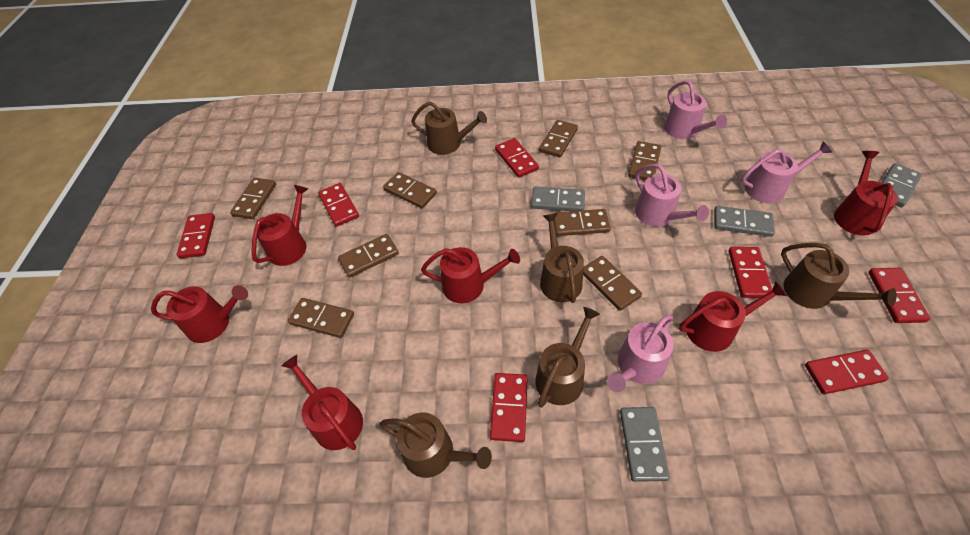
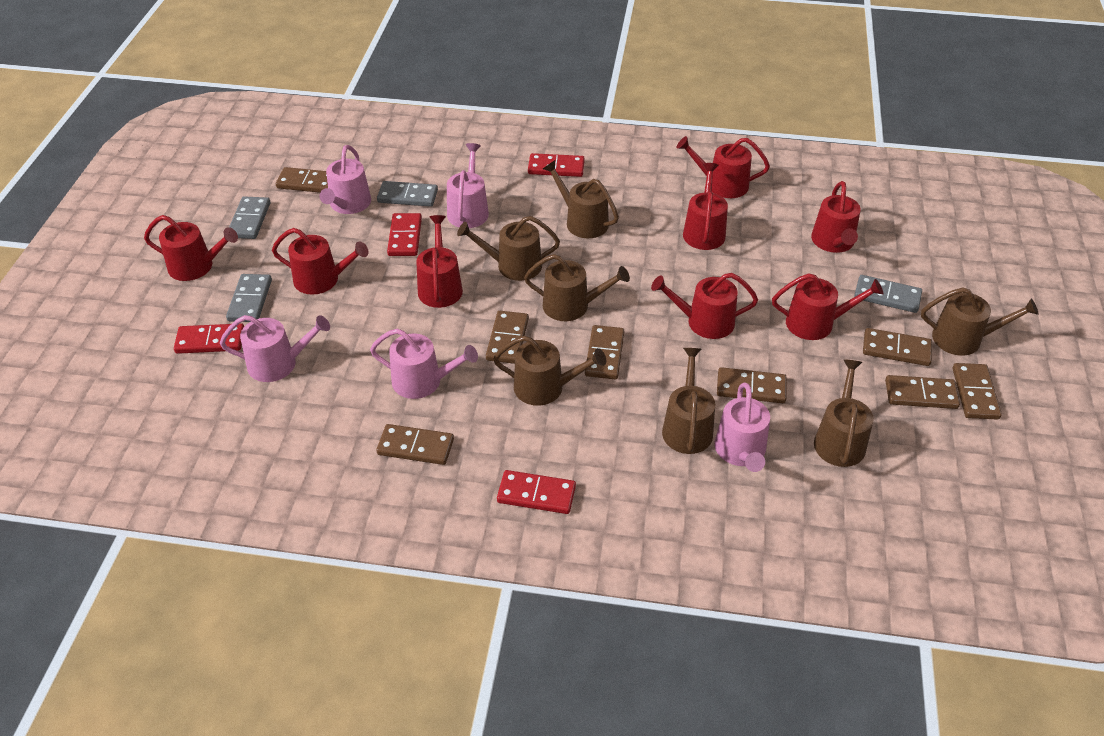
brown watering can: [379,413,492,478] [411,101,487,155] [535,307,600,408] [540,213,584,303] [781,243,897,309] = 5 -> [457,216,560,281] [493,336,606,406] [524,254,630,321] [543,160,619,238] [662,348,715,454] [814,359,874,467] [921,287,1039,356] = 7
pink watering can: [607,315,674,392] [635,164,709,227] [664,81,727,139] [741,141,832,203] = 4 -> [220,315,330,382] [319,145,371,214] [370,329,478,399] [447,143,489,228] [714,383,770,472] = 5
red domino: [177,213,215,258] [318,183,359,227] [490,373,528,442] [495,138,539,178] [729,247,772,298] [805,349,889,394] [868,268,930,323] = 7 -> [174,323,244,354] [387,213,422,256] [497,470,576,514] [528,153,585,177] = 4
red watering can: [151,285,248,343] [251,185,308,266] [281,355,363,450] [421,247,520,303] [679,281,787,352] [834,151,898,236] = 6 -> [144,215,238,281] [272,228,369,295] [416,215,463,308] [651,273,758,339] [677,136,770,198] [683,163,728,250] [772,273,884,340] [811,181,861,253] = 8

